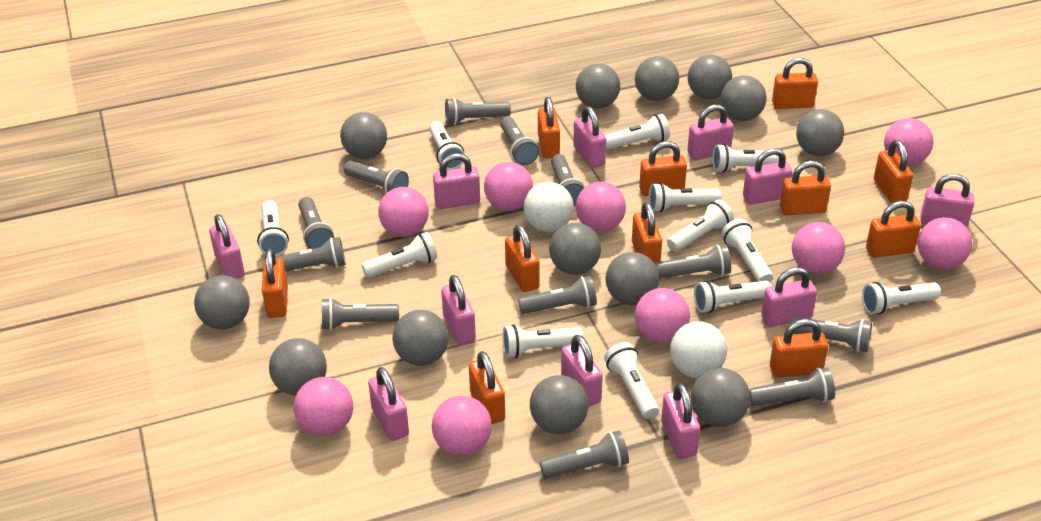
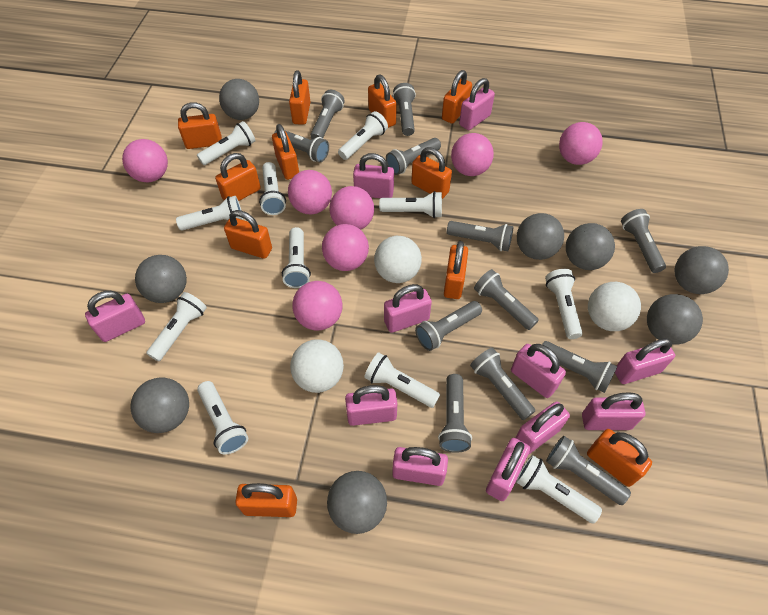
grey ball: [194,275,250,330] [269,338,327,395] [340,112,387,159] [393,310,449,366] [530,375,588,434] [549,223,601,275] [576,64,620,109] [605,252,659,305] [635,56,679,101] [688,55,732,99] [691,368,750,427] [721,75,767,121] [796,109,844,156] = 13 -> [130,378,189,433] [135,255,187,303] [219,79,259,120] [327,471,387,534] [517,213,564,260] [566,223,615,270] [647,294,703,345] [674,246,729,294] = 8
pink ball: [294,377,353,436] [378,187,429,237] [432,396,492,456] [484,162,533,211] [576,182,626,232] [635,288,690,343] [792,222,845,274] [884,118,933,166] [917,217,972,269] = 9 -> [122,139,168,183] [288,170,332,214] [292,281,343,330] [322,224,369,271] [329,186,374,230] [451,133,494,176] [559,122,603,165] = 7
white ball: [524,182,574,232] [670,321,727,378] = 2 -> [290,340,344,393] [374,236,422,283] [588,282,641,331] = 3
white flashlight: [257,200,289,256] [361,232,437,278] [429,121,465,170] [503,324,584,358] [604,342,659,419] [605,114,670,150] [649,183,722,212] [667,199,734,252] [694,280,772,313] [712,144,779,173] [722,219,773,282] [862,282,941,314] = 12 -> [146,292,207,361] [176,196,243,231] [197,121,255,165] [197,381,248,455] [259,162,286,215] [282,227,311,288] [338,111,388,160] [364,352,440,408] [379,191,442,218] [516,455,602,524] [545,269,582,339] = 11

